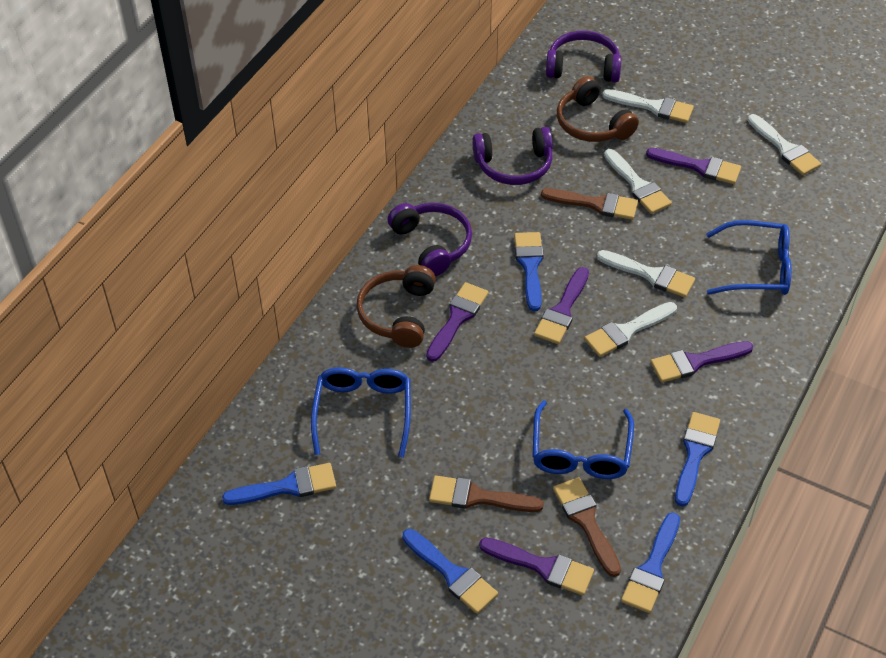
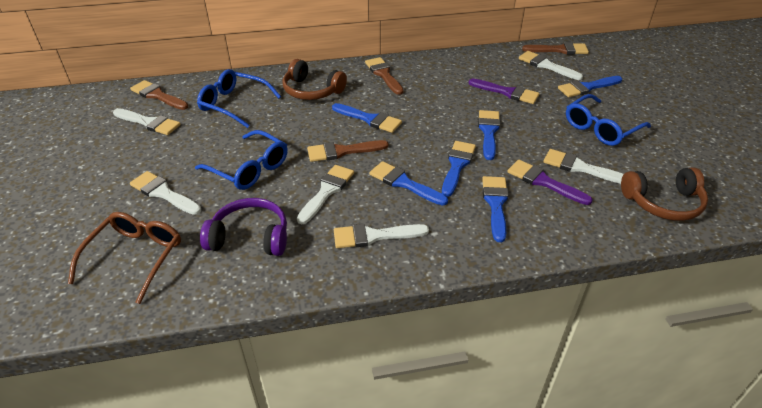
blue brush: [222,463,336,505] [402,529,498,614] [514,232,544,311] [621,512,680,613] [675,412,720,507] = 5 -> [332,103,402,133] [369,161,448,206] [442,141,476,197] [478,110,500,160] [482,176,509,242] [558,76,622,97] = 6
brown brush: [429,476,544,512] [541,188,638,220] [553,477,621,577] = 3 -> [130,80,188,110] [307,140,389,162] [365,57,403,95] [522,42,589,55] = 4
brown glasses: none = 0 -> [68,212,181,304] = 1
purple brush: [426,282,488,362] [479,537,594,596] [534,267,589,344] [646,148,741,184] [651,341,753,382] = 5 -> [469,79,539,104] [507,160,593,205] = 2
purple headphones: [388,203,472,276] [472,127,553,185] [546,31,621,83] = 3 -> [200,198,287,256] = 1
white brush: [584,302,677,357] [597,250,695,298] [602,89,694,123] [604,149,672,214] [748,114,821,175] = 5 -> [113,108,181,135] [130,171,201,215] [297,165,354,225] [334,224,429,248] [519,51,583,80] [543,149,624,184] = 6

